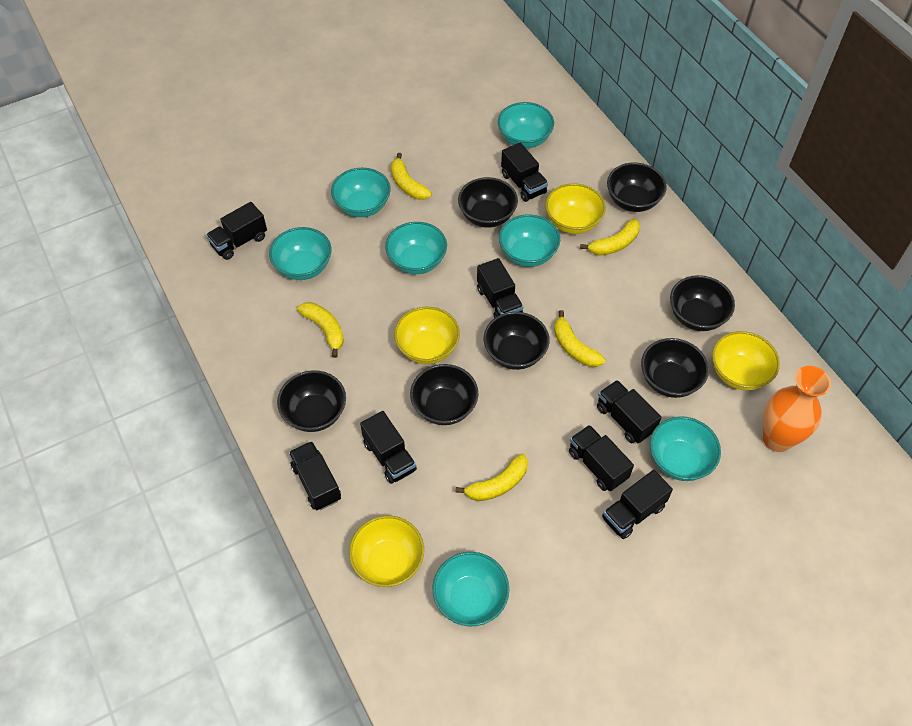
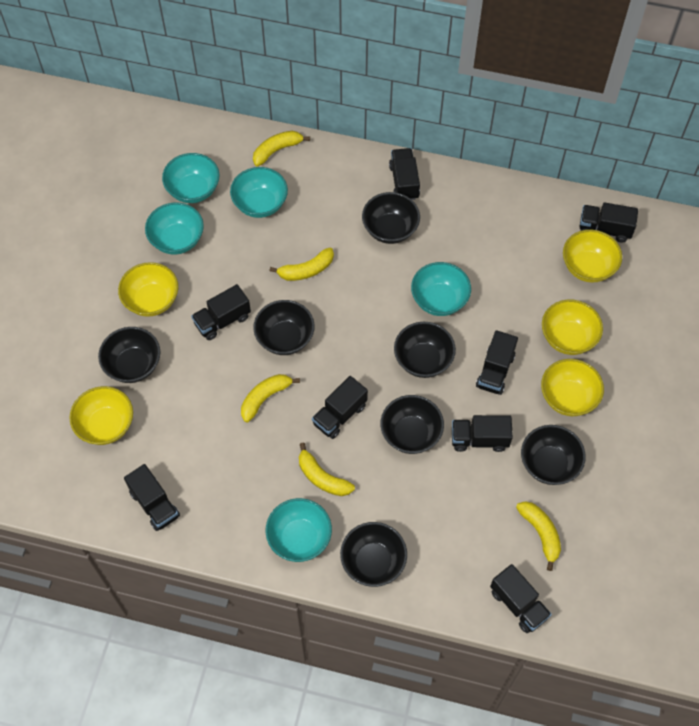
orange vase: [763,366,831,452] = 1 -> none = 0
turquoise bowl: [269,227,332,280] [331,168,391,217] [385,222,447,274] [432,552,509,627] [498,102,554,148] [499,215,560,267] [650,416,721,481] = 7 -> [145,202,204,255] [162,153,219,203] [230,167,288,218] [265,498,332,562] [411,262,471,316] = 5
yellow bowl: [349,516,424,587] [394,307,460,364] [545,183,606,234] [712,331,780,390] = 4 -> [69,386,133,445] [118,262,178,317] [541,359,604,416] [542,300,603,355] [563,230,622,282] = 5

